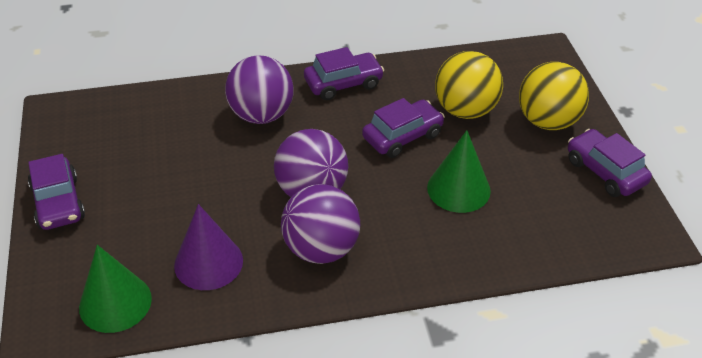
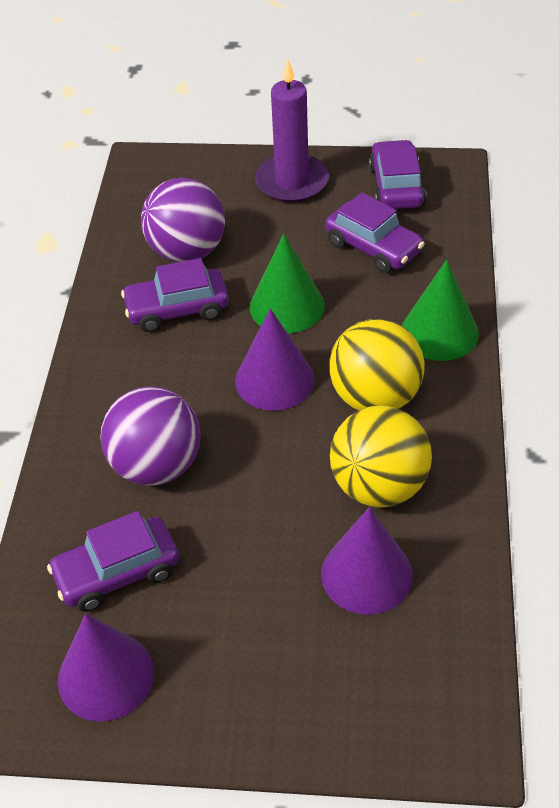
purple ball: [225,55,294,124] [274,129,348,197] [281,184,360,264] = 3 -> [100,386,200,486] [141,178,225,262] = 2
purple candle: none = 0 -> [255,58,329,203] = 1
purple cone: [174,204,243,290] = 1 -> [58,614,154,721] [235,308,315,411] [321,507,413,615] = 3

